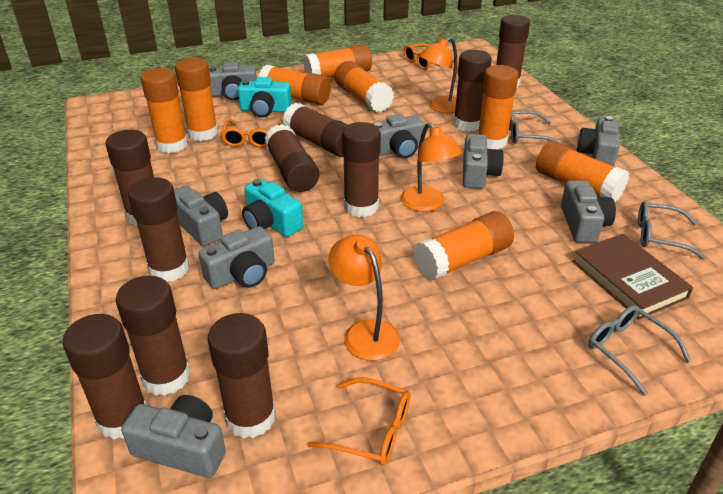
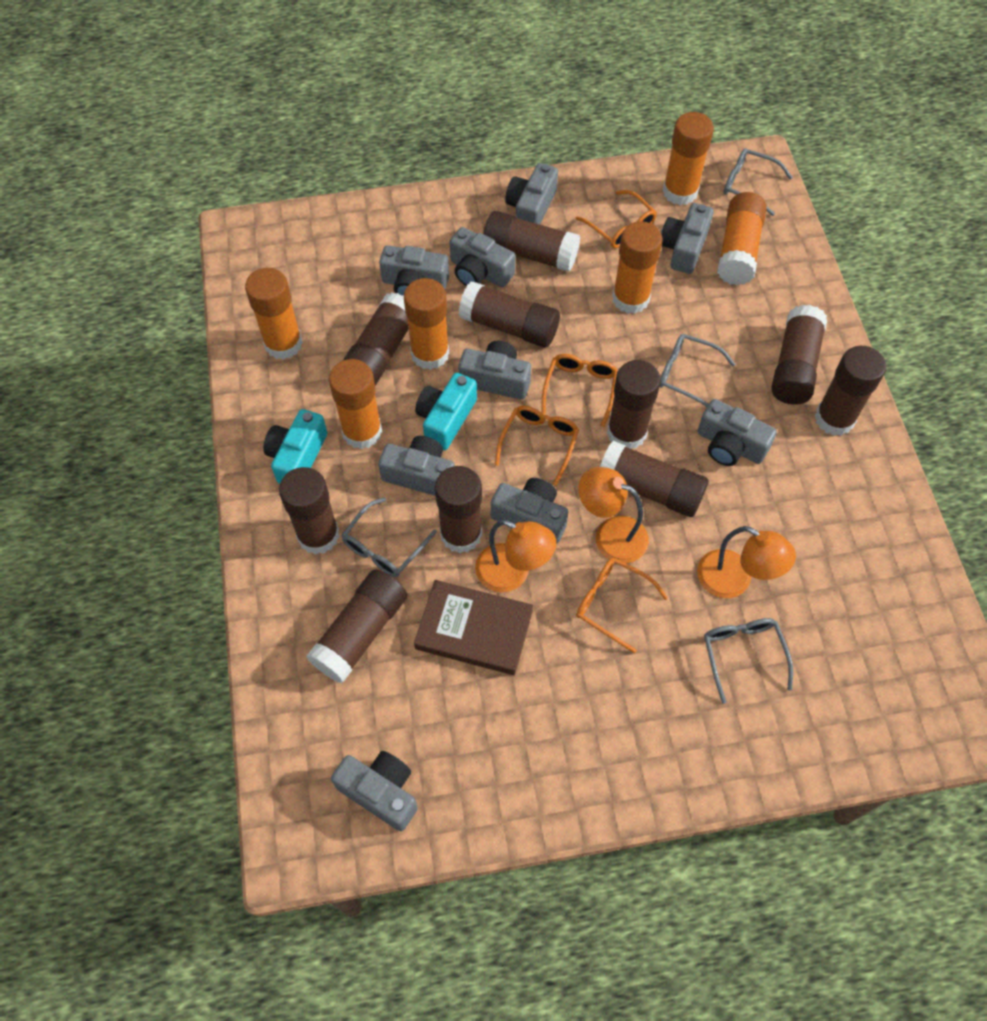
grey camera: [121,395,226,478] [174,185,228,246] [199,226,275,289] [209,62,257,101] [373,114,425,159] [463,134,504,189] [561,180,616,243] [577,116,620,166] = 8 -> [331,751,418,831] [378,436,455,496] [379,245,449,296] [450,227,515,287] [458,341,531,400] [491,478,568,544] [505,163,558,224] [661,203,714,274] [697,399,777,466] = 9
grey glasses: [509,110,561,144] [588,305,691,396] [638,201,706,260] = 3 -> [341,497,437,577] [660,334,735,407] [704,618,793,704] [723,148,793,216] = 4
orange glasses: [220,120,280,148] [308,377,410,466] [404,43,458,70] = 3 -> [495,406,579,486] [541,354,618,427] [575,190,657,248] [576,558,668,653] = 4
orange glue stick: [141,68,188,153] [175,58,218,141] [259,65,331,105] [303,44,372,77] [335,61,394,112] [414,211,514,280] [477,65,519,149] [536,141,629,202] = 8 -> [245,268,303,360] [329,359,382,449] [404,278,449,370] [612,221,663,314] [663,112,714,205] [717,192,767,285] = 6

